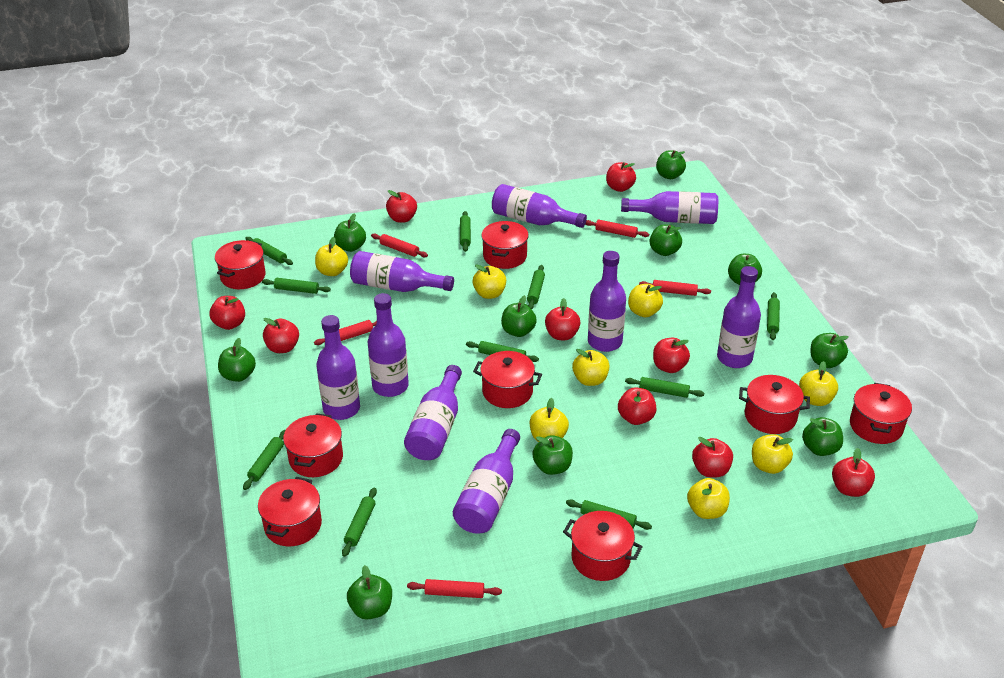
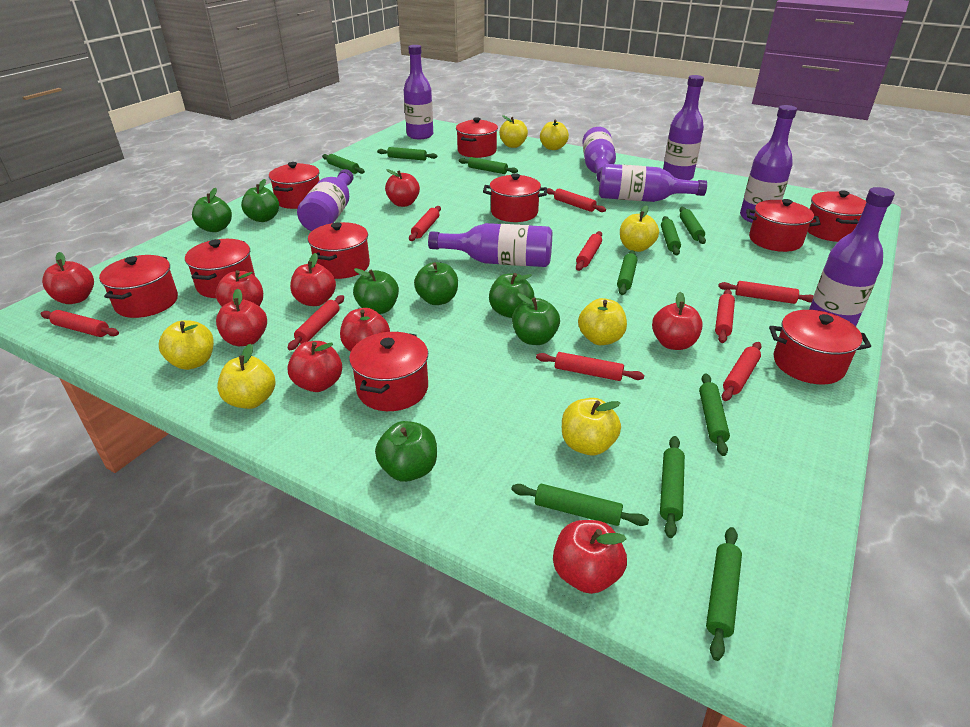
green apple: [218,338,256,382] [334,213,366,252] [347,565,392,620] [501,295,537,337] [532,435,573,475] [650,225,682,256] [656,150,686,179] [728,254,762,285] [802,417,843,456] [810,333,849,368] = 10 -> [192,188,232,232] [241,179,279,222] [353,268,399,314] [375,421,437,482] [414,262,458,305] [489,273,534,318] [512,293,560,345] = 7
purple bottle: [316,315,360,420] [350,251,454,292] [368,293,409,397] [404,365,462,460] [453,429,520,533] [492,184,587,228] [588,251,626,352] [621,191,718,224] [717,266,761,368] = 9 -> [297,169,354,231] [404,45,433,139] [428,223,552,267] [582,127,616,182] [599,164,707,202] [663,75,704,180] [740,105,797,223] [809,187,895,326] = 8
red pot: [215,240,266,289] [258,477,322,546] [283,413,343,477] [473,351,542,408] [481,221,529,269] [563,511,643,581] [739,375,810,434] [850,383,912,444] = 8 -> [99,255,178,318] [185,239,255,298] [269,162,320,209] [308,222,370,279] [349,332,428,411] [456,117,498,158] [483,173,547,222] [746,199,820,252] [769,310,871,384] [808,191,866,242] = 10
red rolling pin: [314,320,377,345] [371,233,428,257] [407,579,502,598] [586,220,649,238] [639,280,711,296] = 5 -> [40,310,119,337] [288,295,344,350] [409,206,441,241] [536,352,644,381] [547,188,606,212] [576,231,602,271] [715,289,735,343] [718,281,814,304] [722,342,762,401] = 9
yellow apple: [315,237,348,276] [473,265,506,299] [530,398,569,442] [572,349,610,386] [628,284,663,317] [687,478,730,519] [752,434,793,474] [799,361,838,406] = 8 -> [159,320,214,370] [217,344,275,409] [499,115,528,148] [540,120,569,150] [562,398,621,455] [578,298,627,345] [620,205,659,252] = 7

